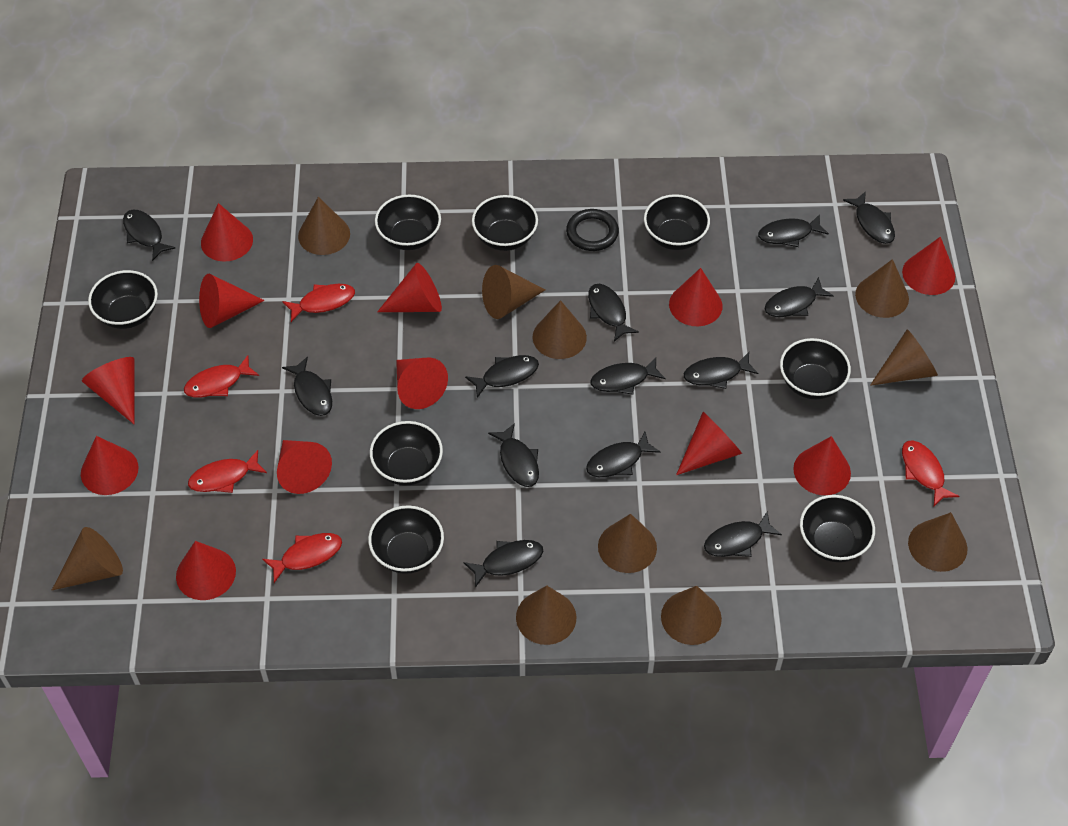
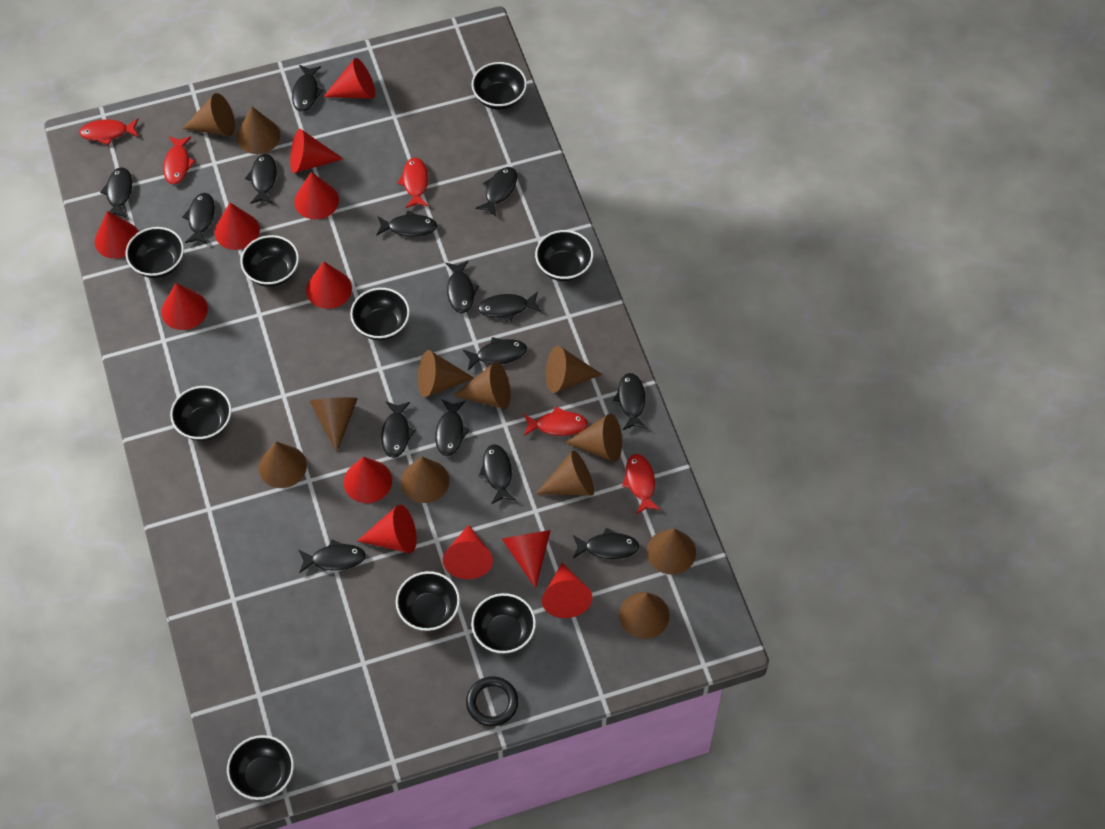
black bowl: [88,270,158,329] [368,505,444,574] [370,421,443,485] [375,195,441,250] [472,195,538,251] [644,194,710,250] [780,338,851,400] [800,495,875,562] = 8 -> [126,227,184,278] [170,386,232,441] [227,735,294,800] [240,235,299,287] [350,288,410,340] [396,571,460,631] [471,593,536,654] [472,62,527,110] [535,230,593,281] = 9
black fish: [123,210,175,261] [282,356,332,416] [464,540,543,588] [465,355,539,398] [488,423,539,487] [586,432,660,477] [588,284,639,342] [591,357,666,395] [684,352,758,389] [704,512,782,557] [758,214,829,247] [764,277,834,317] [843,191,895,244] = 13 -> [100,167,132,217] [182,193,215,244] [245,154,277,204] [292,65,324,112] [299,539,366,573] [376,210,437,237] [381,401,416,458] [435,399,470,456] [445,260,479,313] [463,337,527,370] [476,167,517,217] [478,292,541,322] [478,444,516,504] [573,528,639,559] [612,373,647,430] = 15
brown cone: [52,527,123,590] [298,197,350,255] [482,265,545,319] [516,585,576,645] [532,300,587,359] [598,514,657,573] [661,586,722,645] [855,259,909,318] [870,329,938,386] [908,512,968,572] = 10 -> [182,93,235,136] [236,107,280,154] [258,442,307,488] [309,397,358,453] [401,457,449,503] [418,350,474,398] [453,362,511,409] [536,450,594,495] [546,346,602,393] [564,414,622,462] [619,592,670,639] [647,528,696,575] = 12

